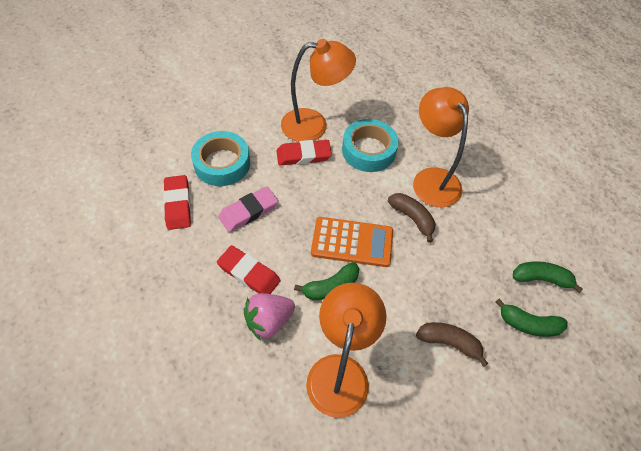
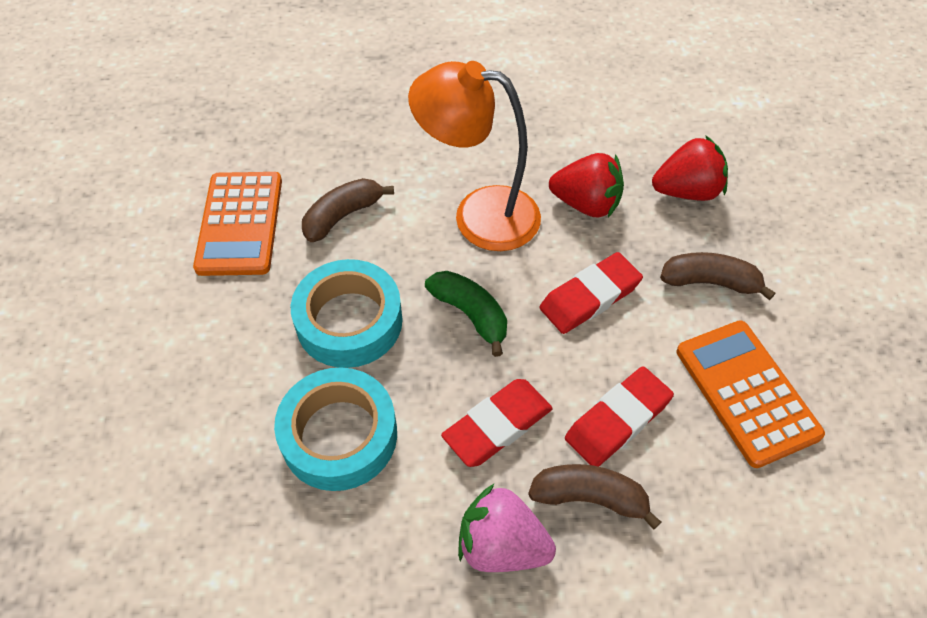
brown banana: [388,193,436,242] [416,322,488,367] = 2 -> [302,178,394,242] [528,464,661,530] [660,252,775,300] = 3
green banana: [294,262,359,300] [495,299,568,337] [513,261,583,293] = 3 -> [425,271,507,357] = 1
orange calculator: [311,217,393,267] = 1 -> [193,172,282,276] [676,320,825,468] = 2
orange lamp: [281,39,356,142] [306,283,387,418] [413,87,469,207] = 3 -> [408,61,541,251] = 1
pink eraser: [218,186,278,232] = 1 -> none = 0
red strawberry: none = 0 -> [549,153,624,217] [652,135,728,201] = 2

